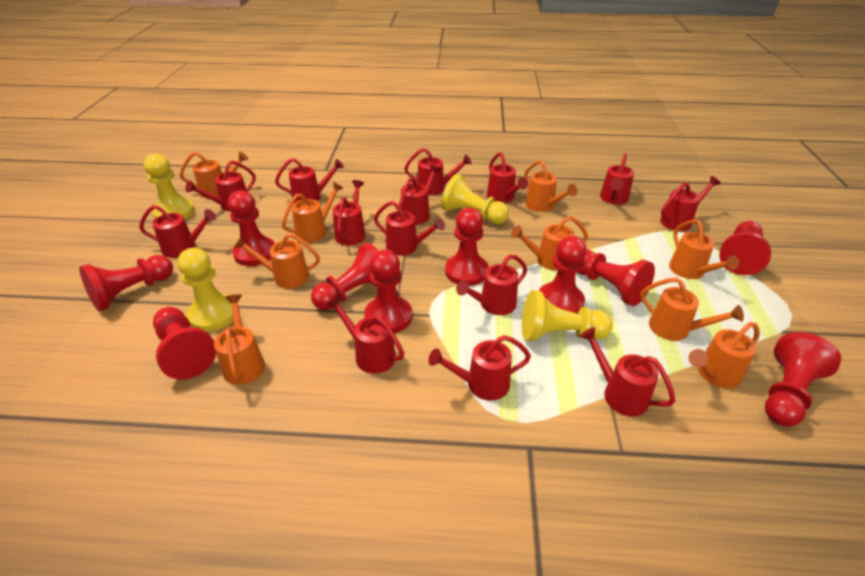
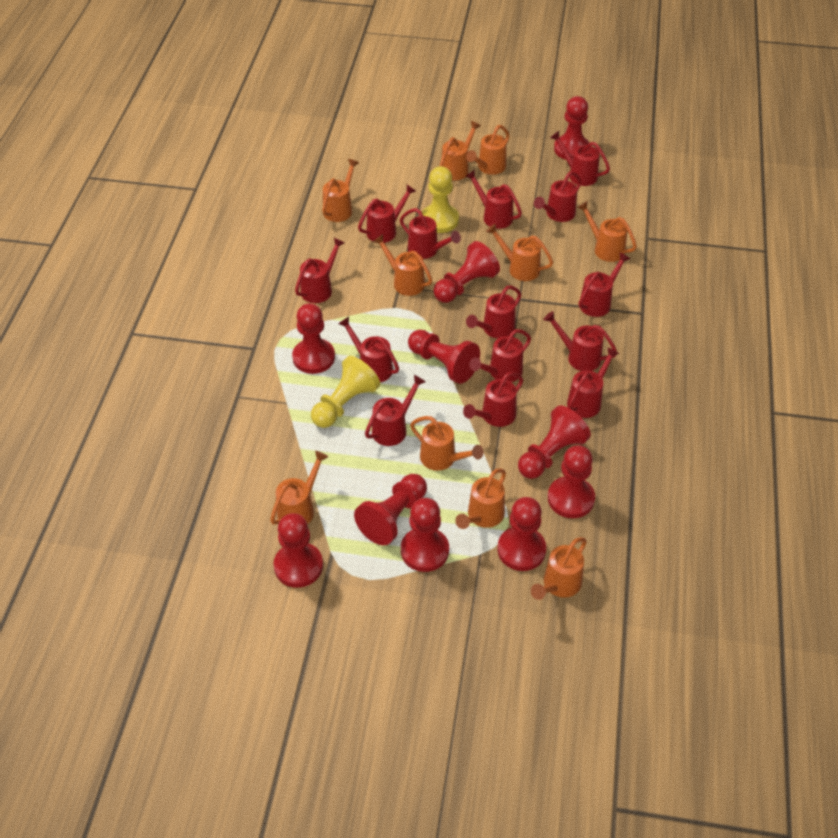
orange watering can: [180,151,248,198] [214,294,265,385] [234,233,320,288] [282,182,343,242] [511,216,588,271] [524,160,578,212] [640,277,744,341] [669,219,739,279] [688,322,760,388] = 9 -> [270,451,328,525] [322,159,359,222] [373,234,432,296] [410,416,483,471] [440,121,481,180] [455,468,506,529] [466,125,509,175] [486,224,553,281] [531,537,587,600] [577,201,637,262] = 10
yellow pawn: [144,153,195,220] [177,248,233,332] [441,174,509,224] [522,290,613,341] = 4 -> [311,356,380,428] [422,166,459,233] = 2

